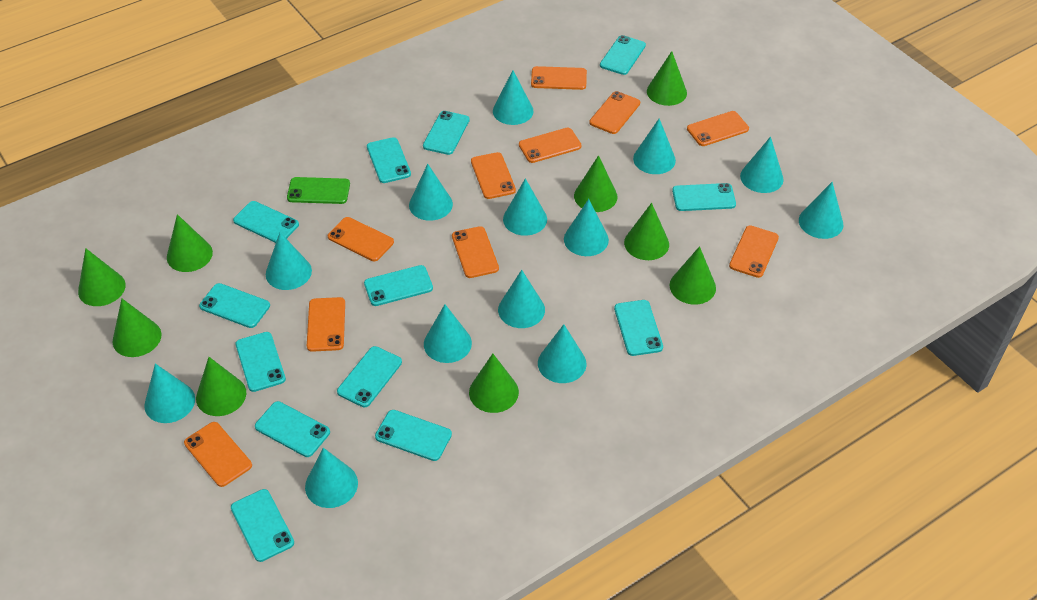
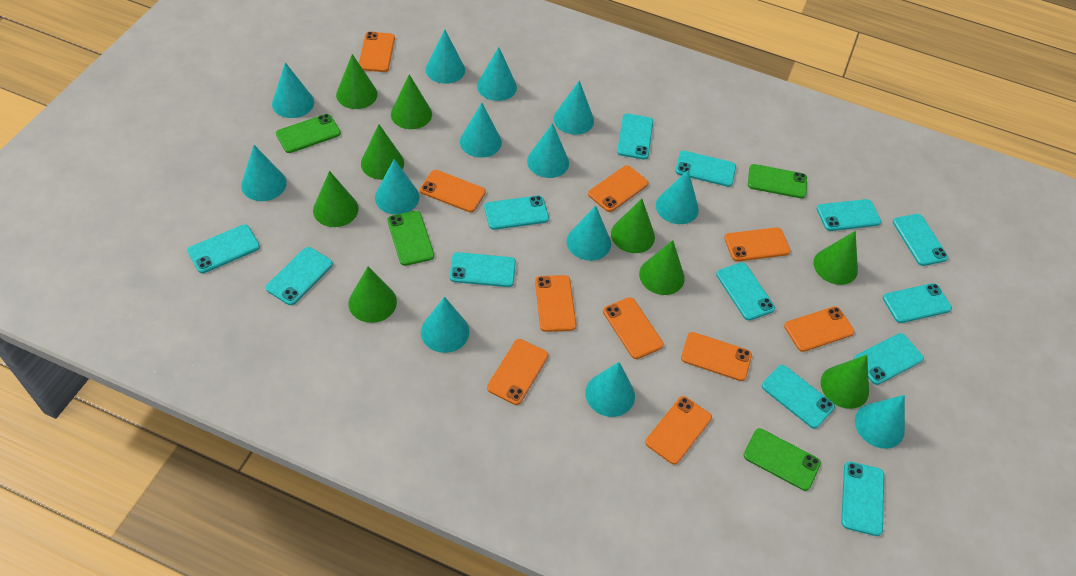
green phone: [287,177,350,204] = 1 -> [276,114,341,153] [387,211,434,266] [744,428,821,491] [748,164,807,199] = 4

